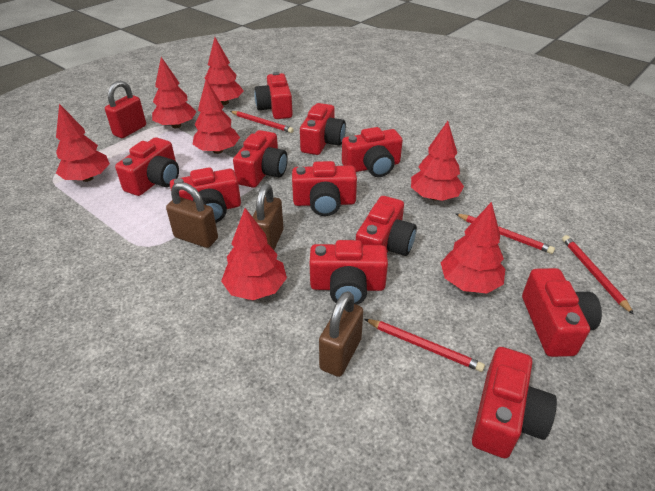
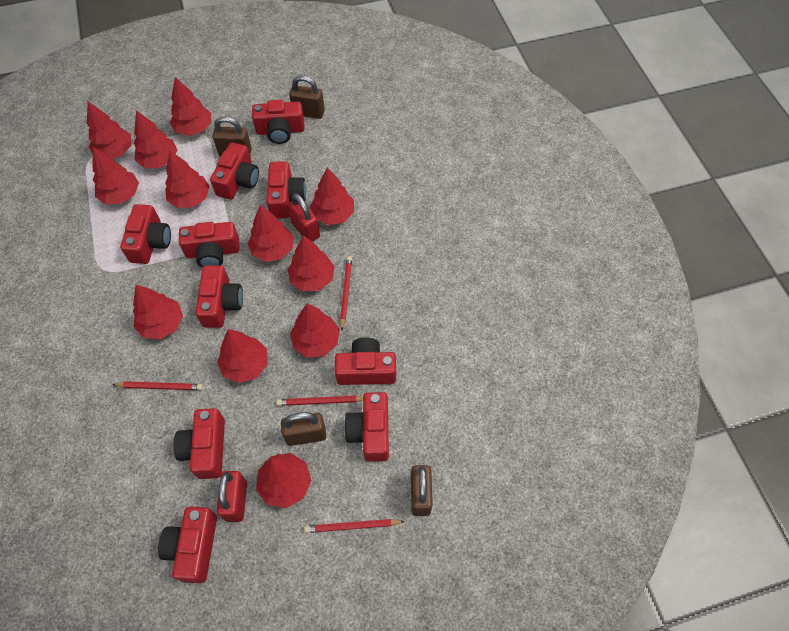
brown padlock: [166,182,218,248] [253,184,283,250] [319,291,363,377] = 3 -> [213,116,252,157] [281,412,326,446] [289,75,325,119] [411,465,433,516] = 4
red camera: [115,137,179,196] [170,167,241,223] [233,130,288,188] [254,72,293,119] [292,161,357,216] [300,103,346,155] [310,240,388,305] [342,127,403,177] [356,196,417,256] [472,347,557,458] [522,268,602,357] = 11 -> [120,204,171,264] [158,507,217,583] [173,408,225,479] [179,222,239,267] [195,265,243,328] [210,142,259,200] [252,100,304,144] [266,161,306,218] [334,337,396,385] [344,392,389,462] = 10
red padlock: [105,81,146,138] = 1 -> [217,471,247,522] [287,193,320,242] = 2
red tree: [56,104,110,182] [152,57,196,128] [192,79,240,154] [205,37,243,105] [221,208,287,300] [411,121,464,201] [441,202,505,293] = 7 -> [87,101,131,158] [92,147,139,204] [133,285,183,339] [134,110,177,168] [165,151,210,208] [170,77,211,136] [217,329,268,383] [248,205,293,262] [256,453,311,508] [288,235,335,291] [290,303,340,358] [310,167,354,225] = 12

